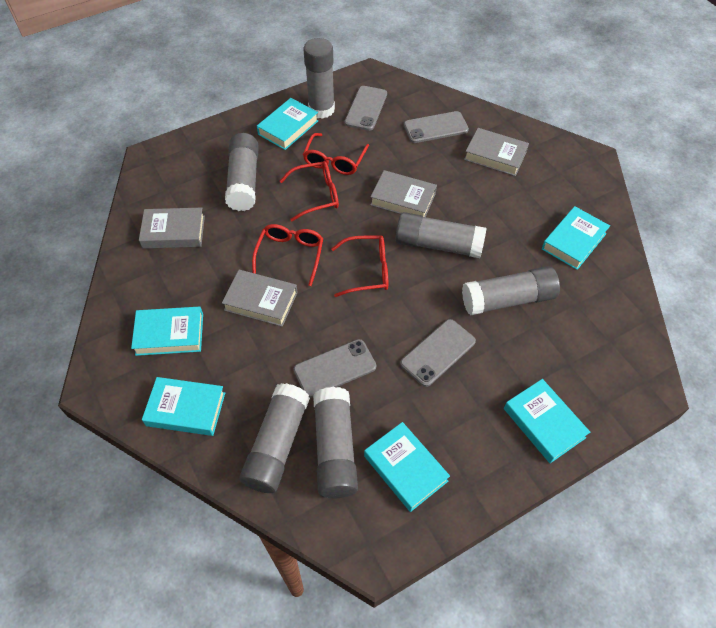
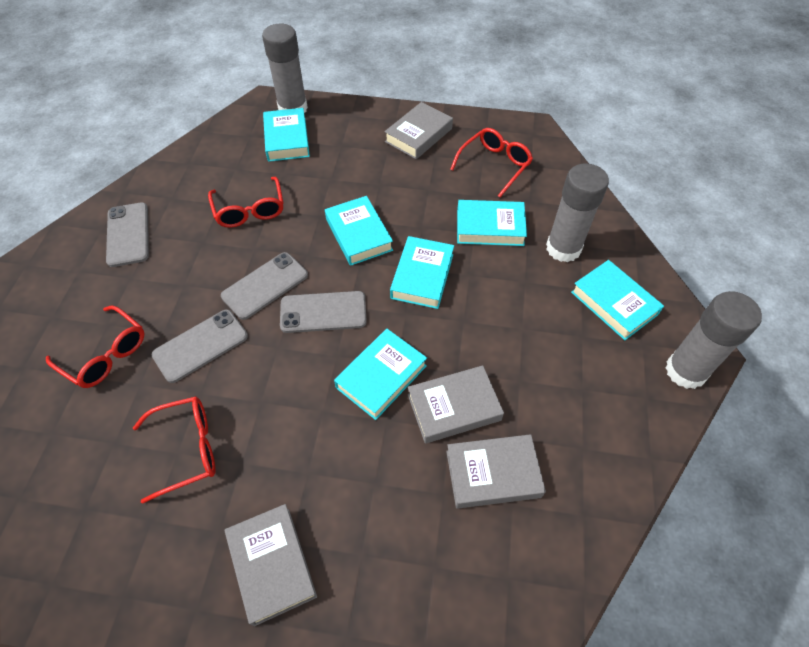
grey glue stick: [225,133,259,211] [239,383,310,493] [303,38,335,119] [313,387,358,498] [396,212,487,258] [462,266,560,316] = 6 -> [262,24,308,113] [546,163,609,262] [665,291,762,389] = 3

